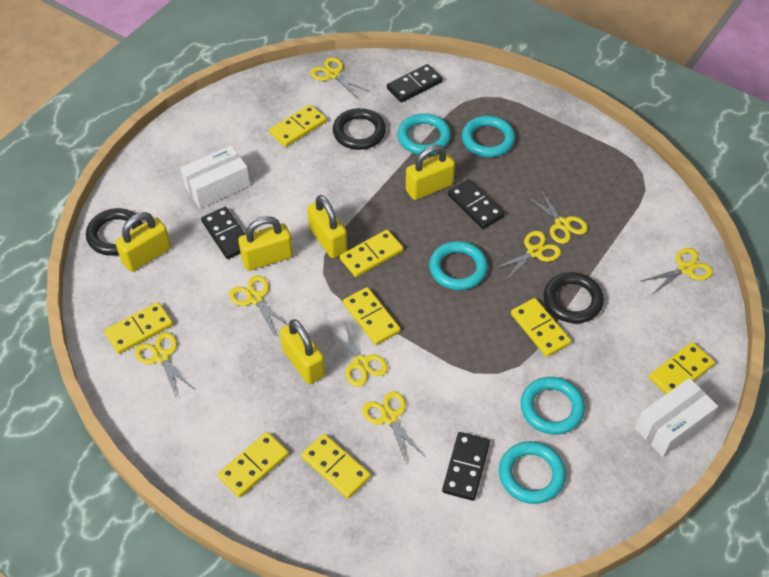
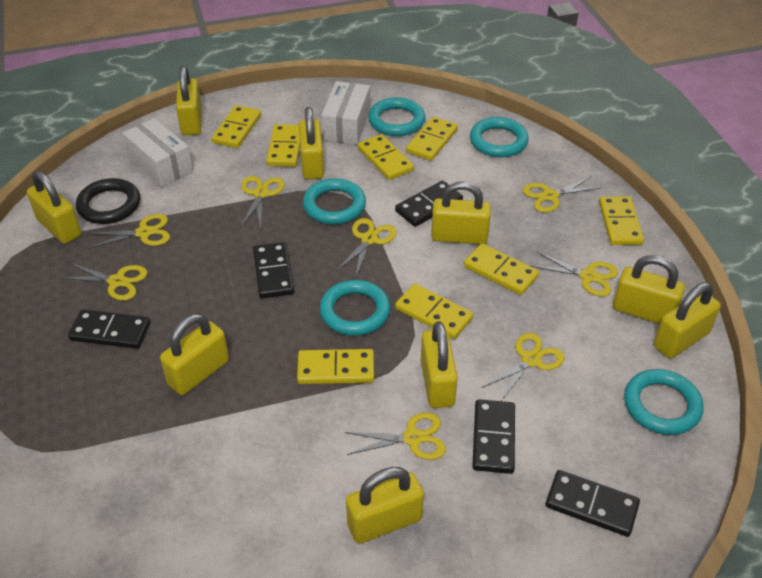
black domino: [201,207,245,259] [387,64,443,102] [442,432,490,501] [448,179,504,229] = 4 -> [68,309,150,349] [253,242,294,299] [395,181,463,227] [472,399,515,474] [546,470,640,537] = 5
black ring: [86,208,143,256] [333,108,386,150] [543,272,604,323] = 3 -> [76,178,140,224] = 1
yellow padlock: [115,212,171,272] [238,216,293,271] [280,319,325,384] [307,195,347,258] [406,144,455,200] = 5 -> [27,170,81,244] [160,314,229,395] [176,66,202,135] [299,107,324,180] [346,467,424,544] [421,321,458,408] [431,181,491,244] [613,255,685,324] [654,282,721,359] = 9

